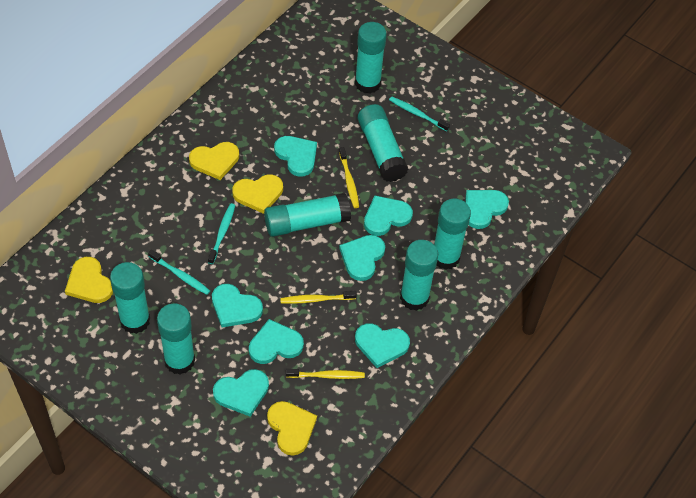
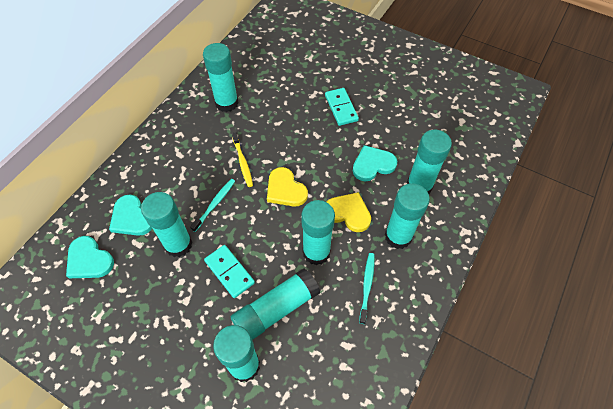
turquoise domino: none = 0 -> [204,245,255,298] [325,88,359,126] = 2
turquoise heart: [212,284,263,328] [213,369,269,417] [249,319,304,364] [274,136,317,177] [339,235,385,281] [355,323,410,368] [364,195,413,236] [465,190,509,229] = 8 -> [66,236,114,278] [109,195,152,236] [353,145,397,181] = 3
turquoise toothbrush: [148,250,210,295] [208,203,235,264] [389,96,450,131] = 3 -> [190,179,235,232] [359,253,374,324] = 2
yellow heart: [65,257,113,303] [189,142,239,180] [232,174,283,214] [267,401,317,456] = 4 -> [267,167,308,206] [327,192,371,232] = 2
yellow toothbrush: [280,291,357,304] [286,369,365,379] [339,147,359,208] = 3 -> [232,132,253,187] = 1

